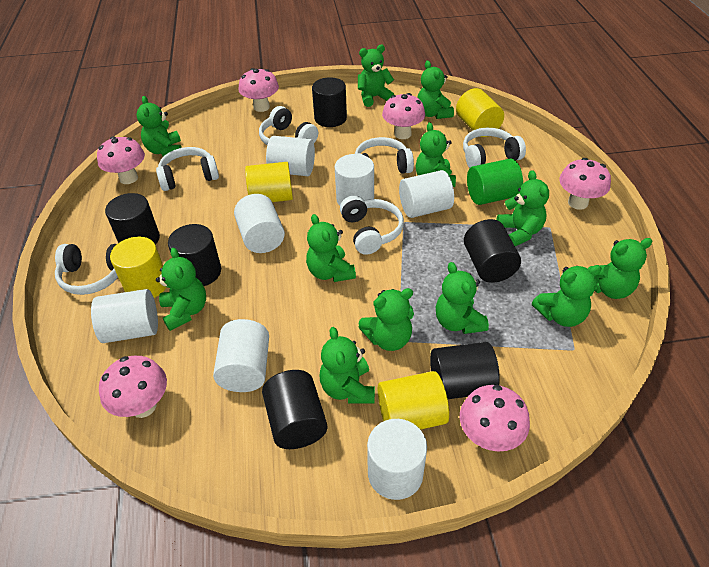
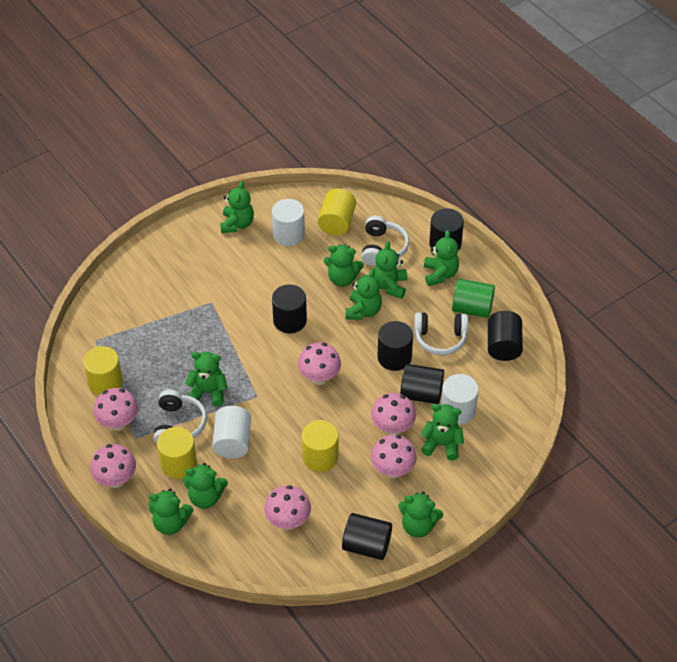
green teddy bear: [136,96,182,157] [156,248,206,331] [306,214,356,282] [320,327,375,404] [358,45,394,107] [359,288,414,351] [416,122,456,187] [417,61,454,119] [436,262,489,334] [497,170,549,246] [532,265,602,327] [588,238,653,299] = 12 -> [148,489,193,535] [183,463,228,509] [185,352,227,407] [220,181,254,233] [324,244,364,287] [346,269,382,320] [374,241,407,299] [398,492,443,538] [420,404,464,461] [424,230,459,286] = 10
white cylinder: [91,289,158,343] [213,319,269,392] [234,194,285,253] [266,136,315,176] [335,154,374,206] [367,419,427,500] [399,170,454,218] = 7 -> [212,406,251,458] [272,199,305,246] [441,374,479,425] = 3
white headphones: [55,244,118,295] [156,147,219,191] [259,106,318,145] [340,195,404,255] [355,137,414,174] [463,128,526,168] = 6 -> [153,390,207,444] [361,216,409,266] [414,312,468,355] = 3

